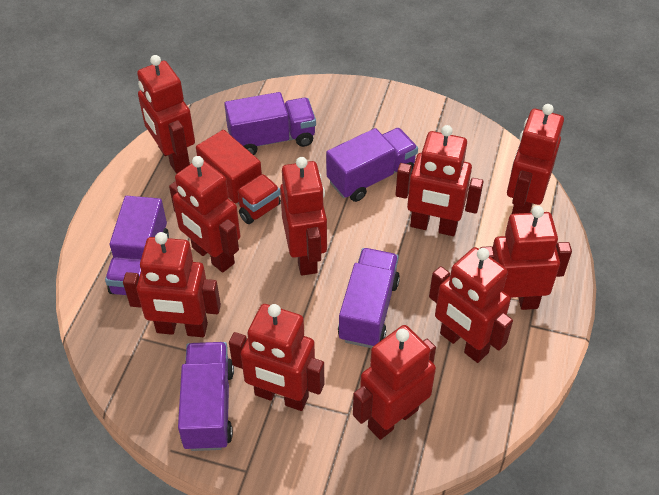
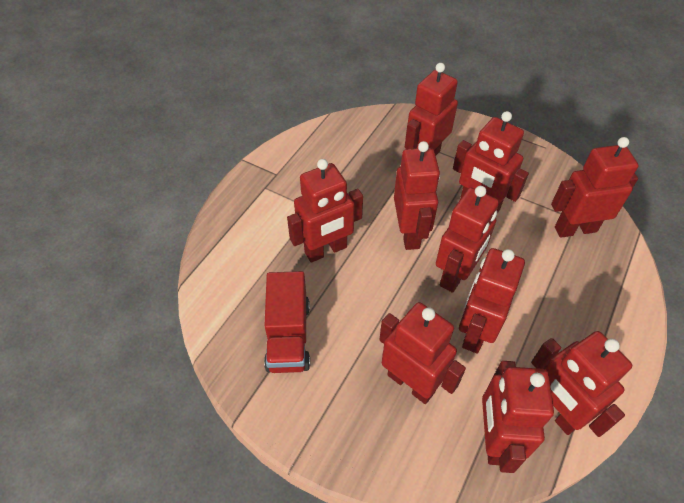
purple truck: [105,196,169,295] [178,342,234,451] [224,92,316,155] [326,128,418,202] [338,248,400,348] = 5 -> none = 0

